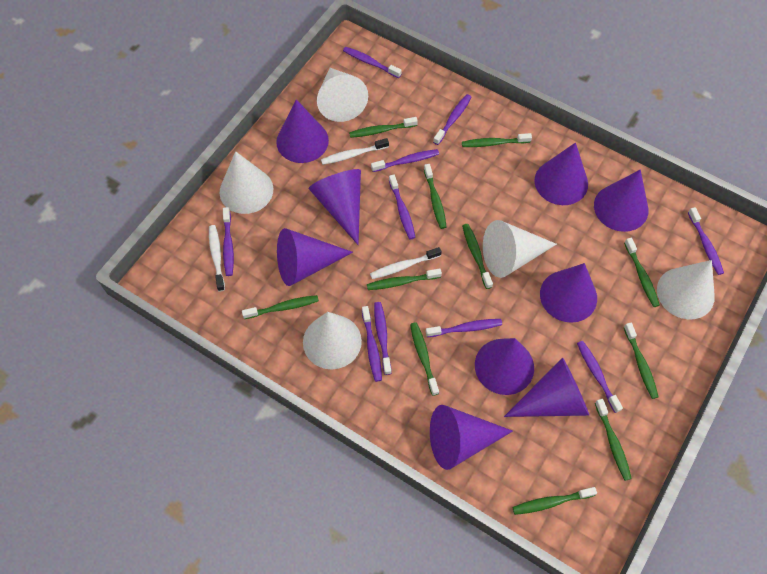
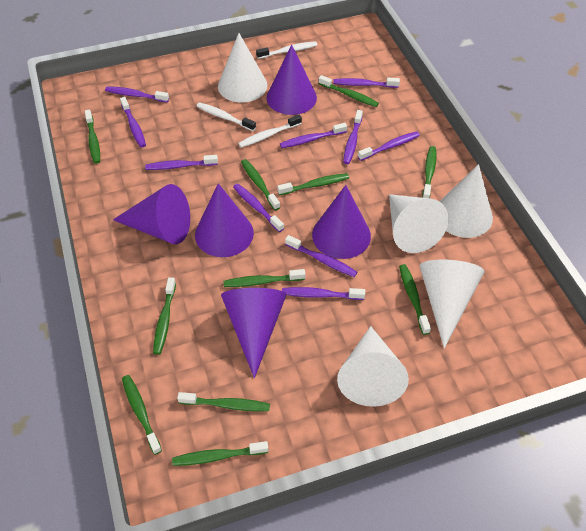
purple cone: [276,99,329,163] [277,228,353,286] [309,169,361,245] [430,405,513,470] [475,338,534,395] [504,358,589,417] [534,143,588,205] [540,263,597,323] [594,169,648,232] = 9 -> [113,184,190,244] [195,183,254,257] [221,288,286,378] [267,45,317,115] [312,185,371,259] = 5

